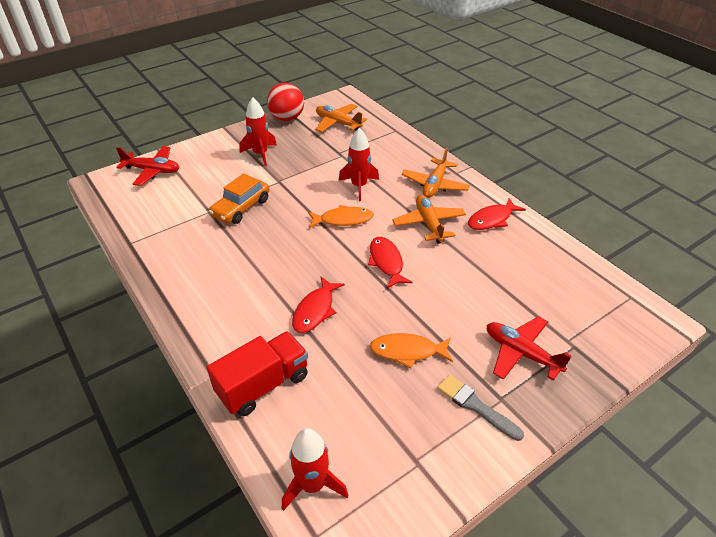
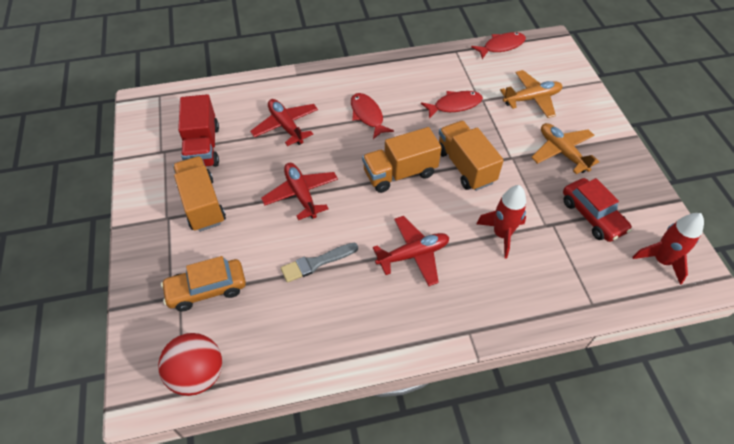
orange fish: [308,205,374,228] [370,333,453,368] = 2 -> none = 0
orange plane: [316,104,367,132] [392,195,466,244] [402,148,470,198] = 3 -> [500,70,562,118] [531,123,600,174] = 2
orange truck: none = 0 -> [173,156,226,232] [362,127,442,193] [439,121,504,191] = 3
red car: none = 0 -> [563,178,632,242] = 1
red plane: [116,146,180,186] [487,316,572,381] = 2 -> [250,99,318,146] [261,163,338,220] [373,216,449,286] = 3
red rocket: [239,97,277,166] [282,428,349,511] [339,128,379,201] = 3 -> [476,185,526,259] [632,213,704,285] = 2

